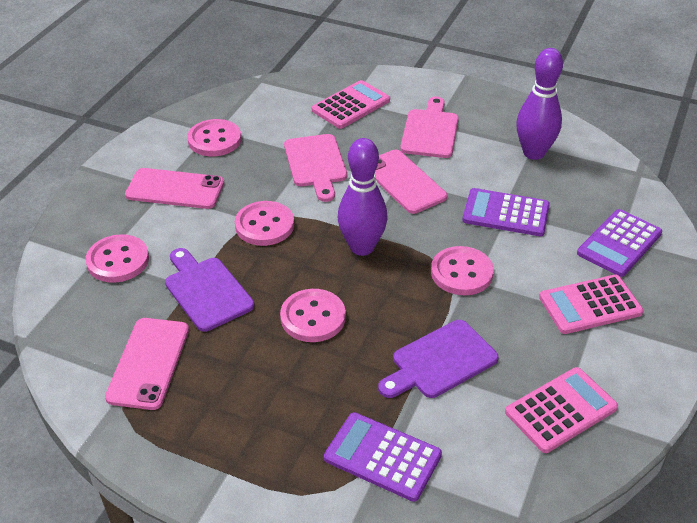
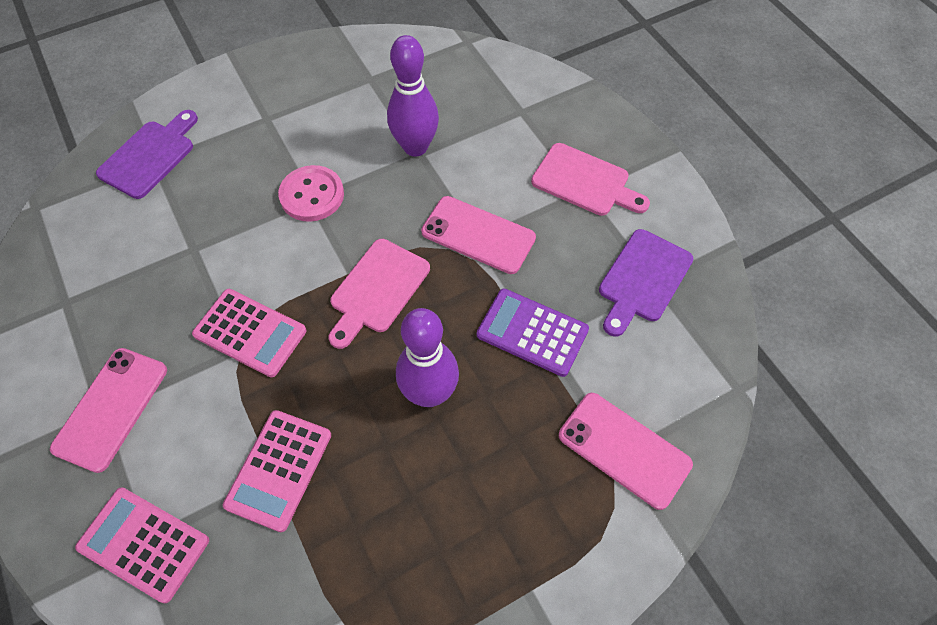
pink button: [86,234,149,283] [187,119,241,156] [235,201,294,246] [280,289,346,342] [431,246,494,295] = 5 -> [278,165,344,222] = 1
purple calculator: [324,412,442,502] [462,188,550,236] [577,209,662,277] = 3 -> [477,289,589,377] = 1

